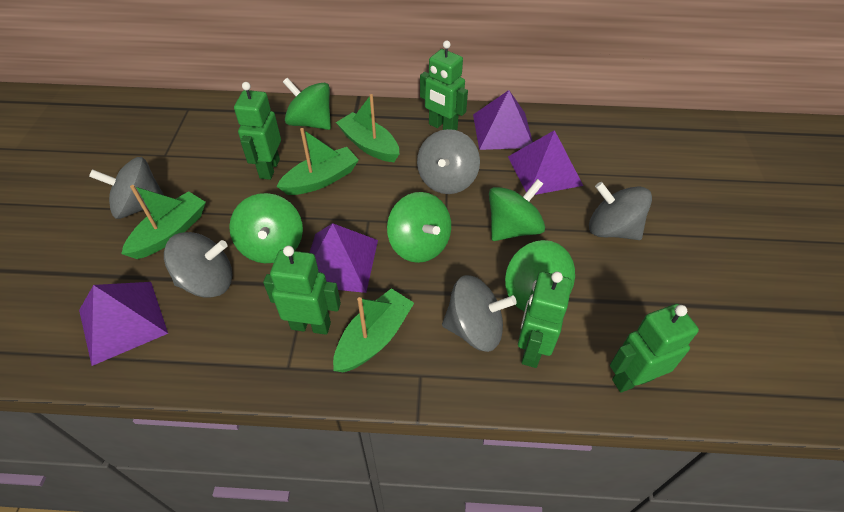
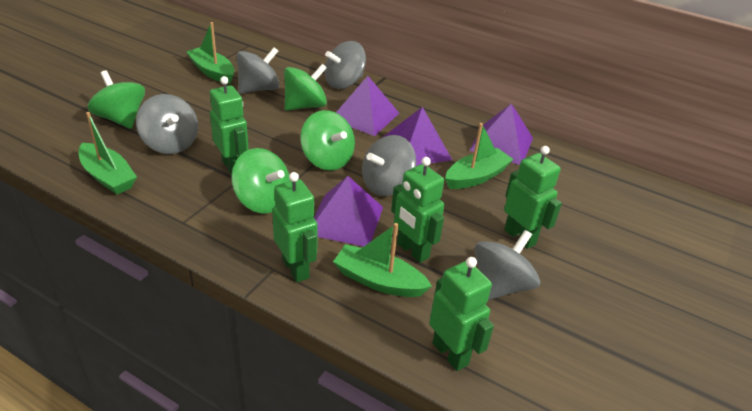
green spinning top: [229,193,303,263] [283,78,331,130] [387,192,451,263] [489,179,545,241] [505,240,575,311] = 5 -> [88,70,145,129] [231,148,290,214] [284,63,327,111] [300,110,355,170] = 4

